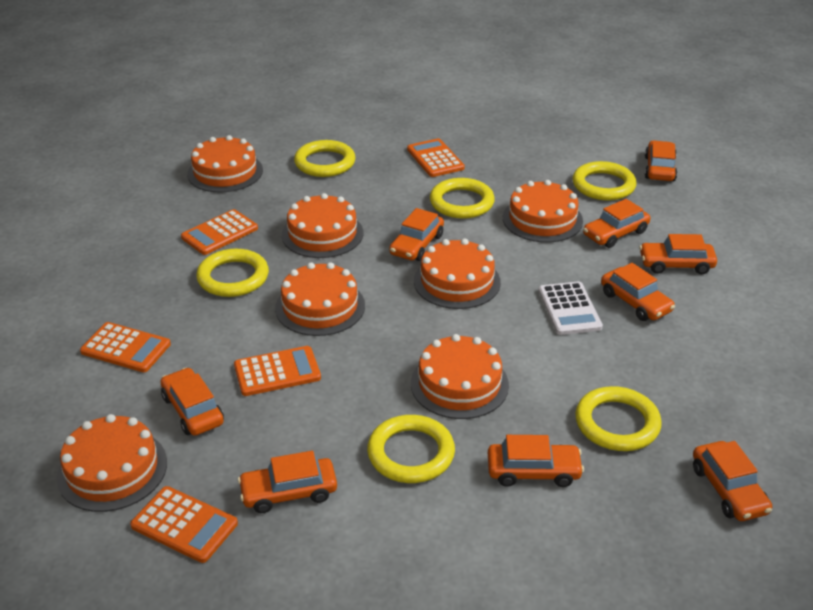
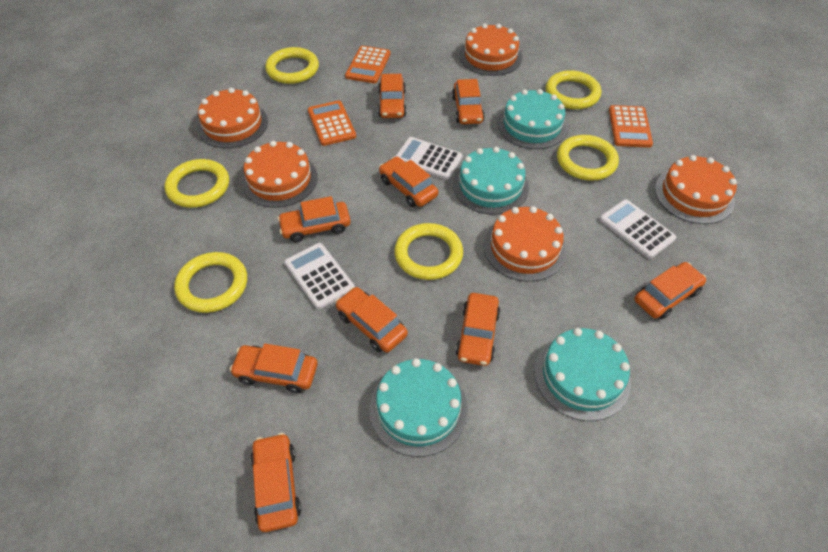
orange cake: [57,414,167,512] [187,135,263,193] [275,262,365,336] [282,193,363,258] [411,334,509,419] [414,238,501,309] [503,180,583,243] = 7 -> [197,88,268,148] [242,141,318,208] [460,24,522,76] [484,206,566,282] [655,155,737,224] = 5
orange calculator: [80,322,171,372] [130,486,238,563] [181,209,258,255] [234,346,321,396] [407,138,465,177] = 5 -> [308,100,356,146] [345,46,391,83] [609,105,653,148] = 3
turquoise cake: none = 0 -> [369,358,468,457] [453,147,529,215] [498,89,568,149] [534,328,631,421] = 4
white calculator: [538,282,603,335] = 1 -> [284,243,355,309] [395,137,463,180] [599,199,676,259] = 3

